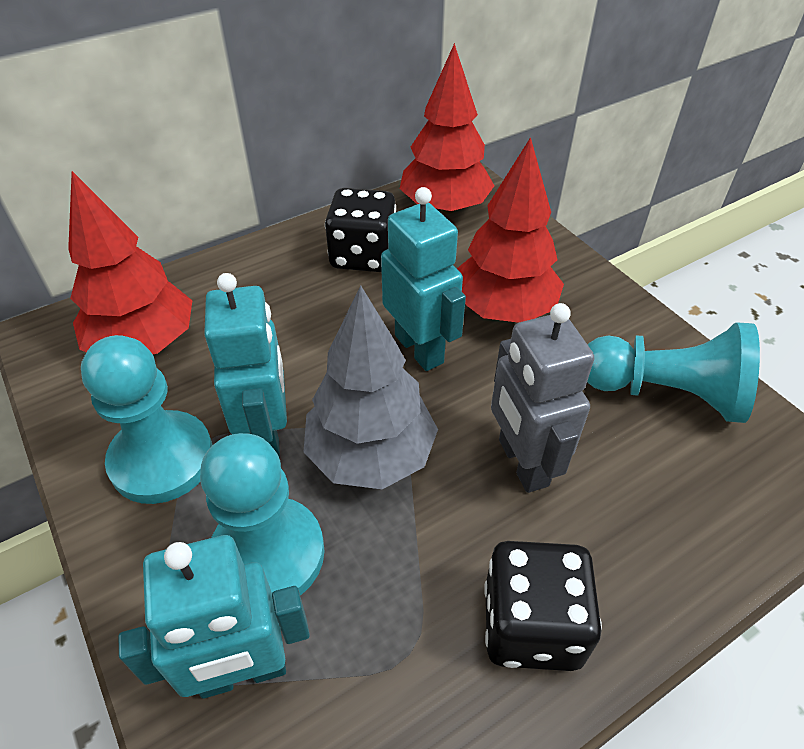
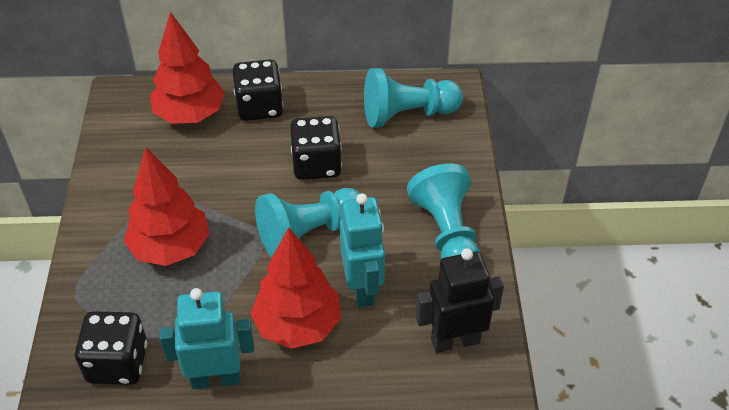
black dice: [325,188,396,272] [484,541,602,671] = 2 -> [75,311,147,385] [233,59,283,121] [290,116,342,180] = 3
black robot: none = 0 -> [416,248,504,353] = 1
grey robot: [491,303,594,493] = 1 -> none = 0
grey tree: [304,285,438,489] = 1 -> none = 0
turquoise robot: [119,535,310,699] [204,273,287,457] [381,187,466,371] = 3 -> [159,288,254,389] [340,193,385,307] = 2

